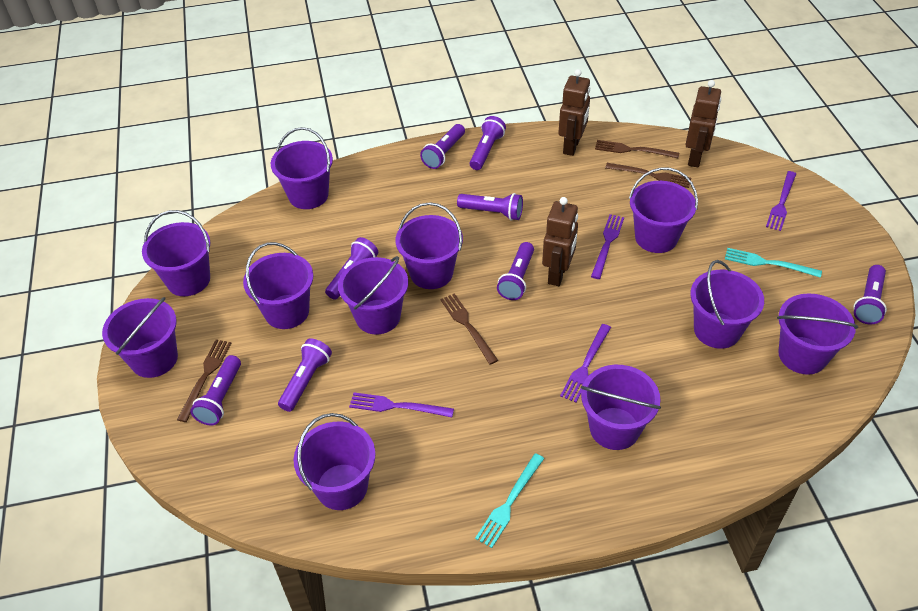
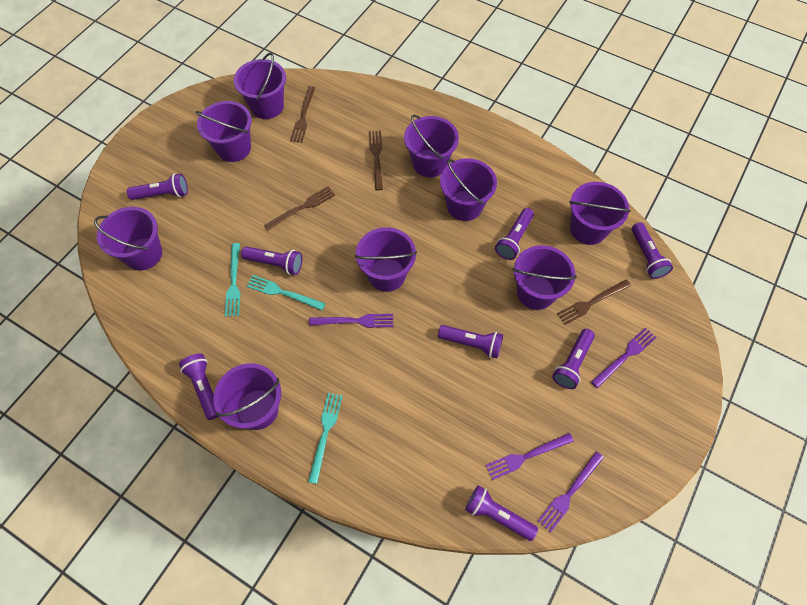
brown robot: [542,197,578,286] [558,69,590,156] [685,80,721,167] = 3 -> none = 0
purple bucket: [102,297,178,378] [142,210,210,296] [243,242,313,329] [271,127,333,209] [294,413,376,510] [338,256,408,334] [396,202,463,289] [581,365,661,450] [629,167,698,253] [690,260,764,349] [777,293,858,375] = 11 -> [94,207,162,270] [195,101,252,162] [213,363,281,430] [234,52,286,119] [355,227,417,292] [404,115,459,177] [440,158,497,221] [512,245,577,310] [569,182,631,245] = 9
turquoise fork: [475,453,544,548] [725,248,822,278] = 2 -> [225,243,240,317] [247,275,326,310] [308,393,343,484] = 3

